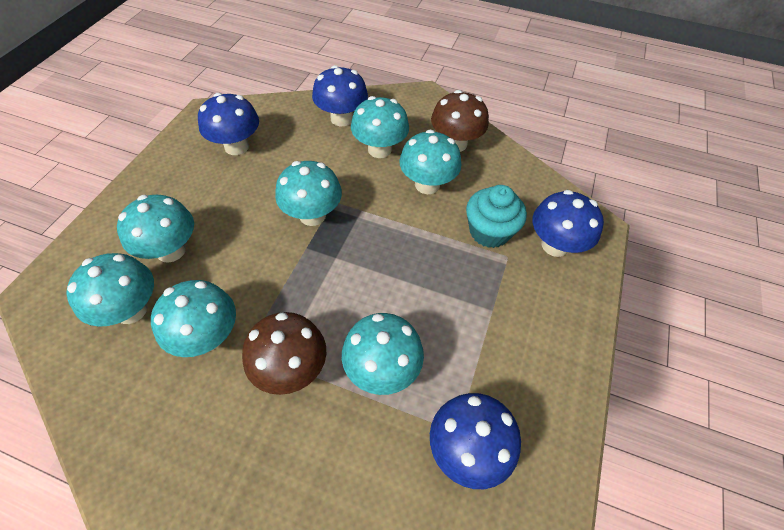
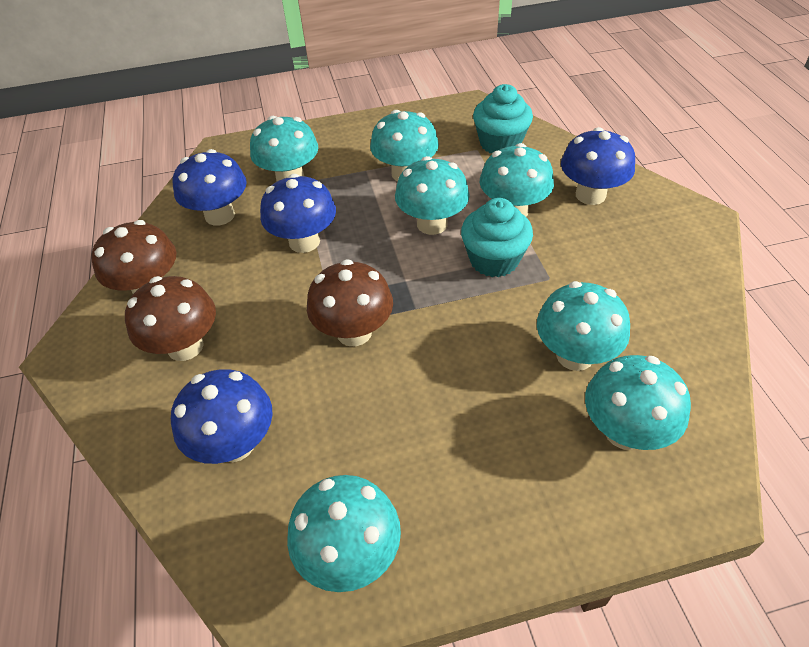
brown mushroom: [242,312,326,395] [431,90,489,152] = 2 -> [91,220,176,294] [125,276,216,361] [307,259,393,346] = 3
turquoise cupcake: [466,185,527,248] = 1 -> [461,198,533,277] [473,84,533,153] = 2

